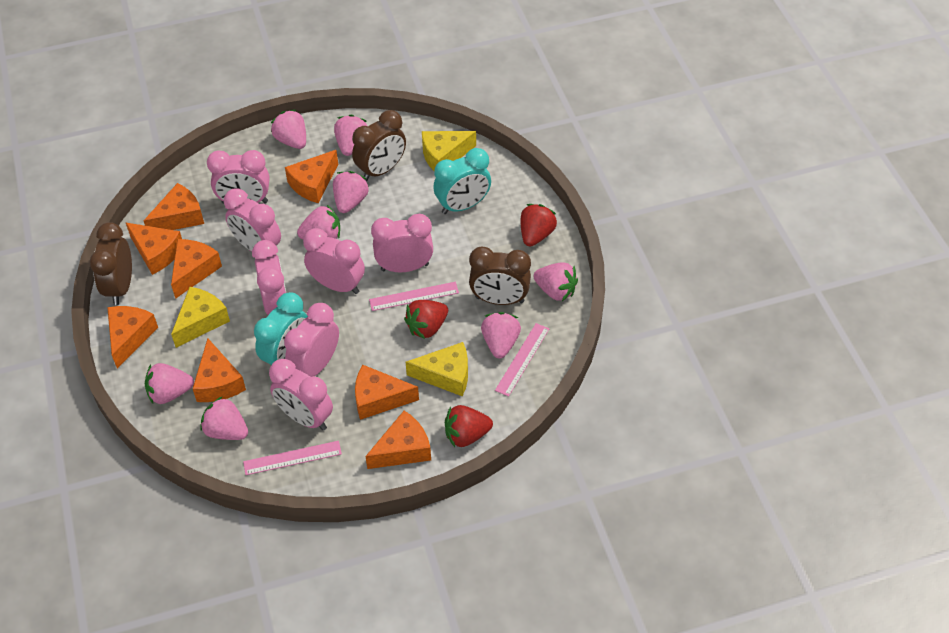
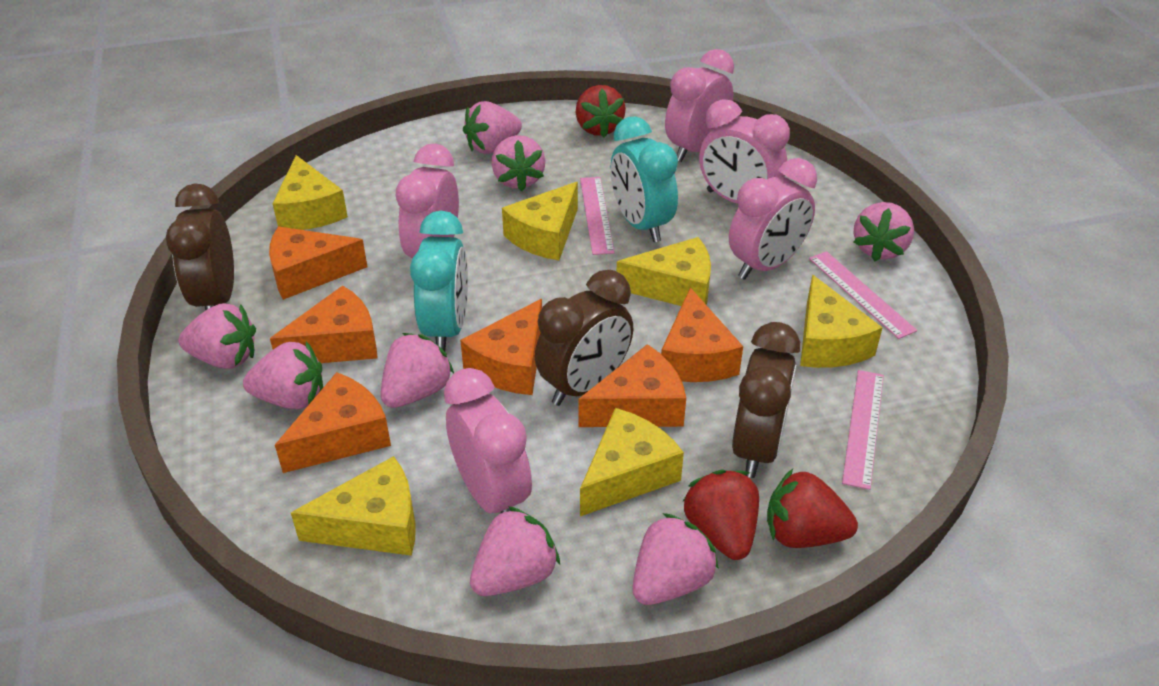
orange cheese: [107,306,158,369] [126,223,182,275] [144,183,204,230] [171,239,222,299] [193,338,246,402] [285,150,338,203] [355,365,419,420] [365,411,431,469] = 8 -> [269,226,367,300] [270,285,378,363] [275,372,391,473] [460,299,542,395] [578,344,686,427] [661,287,743,382] = 6
pink clock: [207,150,270,204] [224,188,281,251] [252,240,286,315] [269,359,333,431] [284,303,339,377] [303,228,365,294] [371,214,433,272] = 7 -> [396,143,459,258] [444,368,532,513] [665,49,734,162] [699,99,790,204] [729,158,817,280] = 5
yellow cheese: [171,287,230,348] [406,342,468,396] [422,131,476,171] = 3 -> [272,155,348,230] [291,456,416,556] [502,182,578,260] [580,408,684,516] [617,237,711,306] [800,275,883,368] = 6

